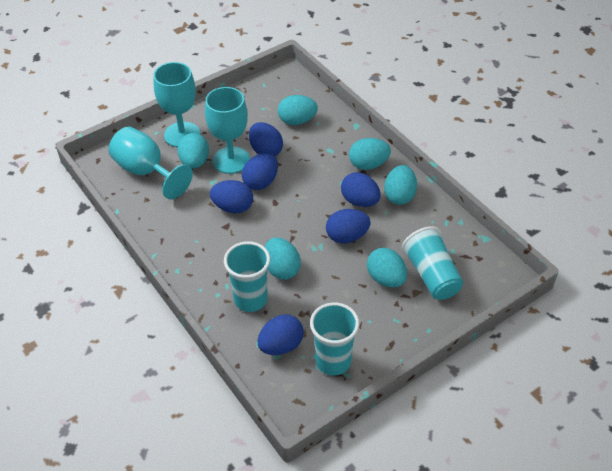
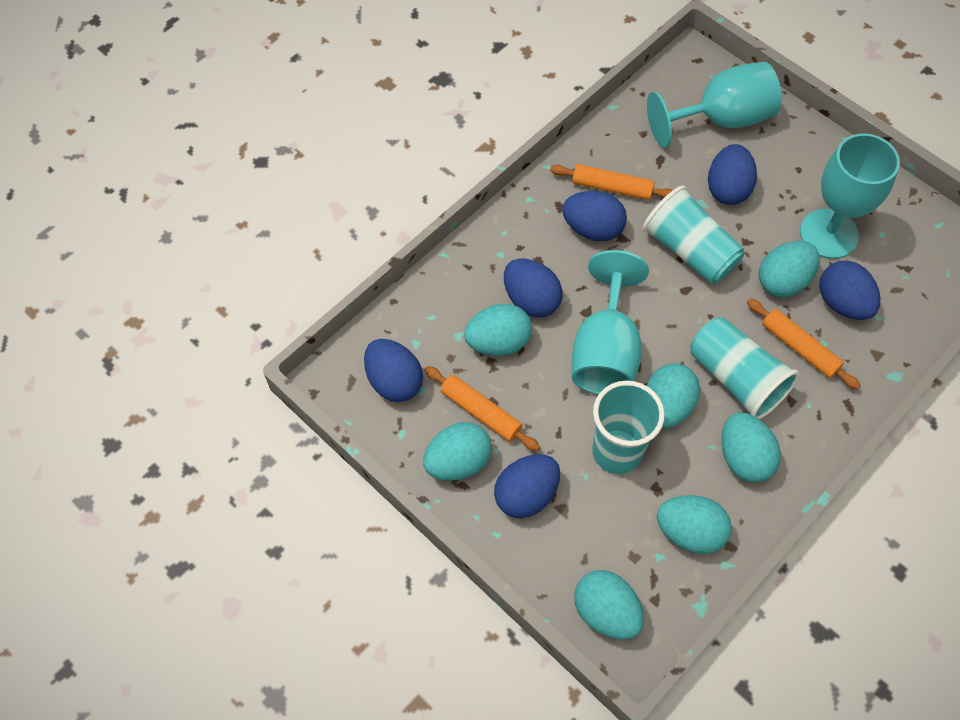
orange rolling pin: none = 0 -> [424,366,540,451] [550,164,673,200] [747,298,861,390] = 3
turquoise egg: [178,133,209,169] [265,237,301,280] [278,95,318,125] [349,138,391,170] [367,248,407,288] [384,165,417,205] = 6 -> [423,422,492,481] [464,304,532,356] [574,570,644,640] [647,363,700,428] [657,495,732,554] [721,412,781,482] [759,241,819,297] = 7

